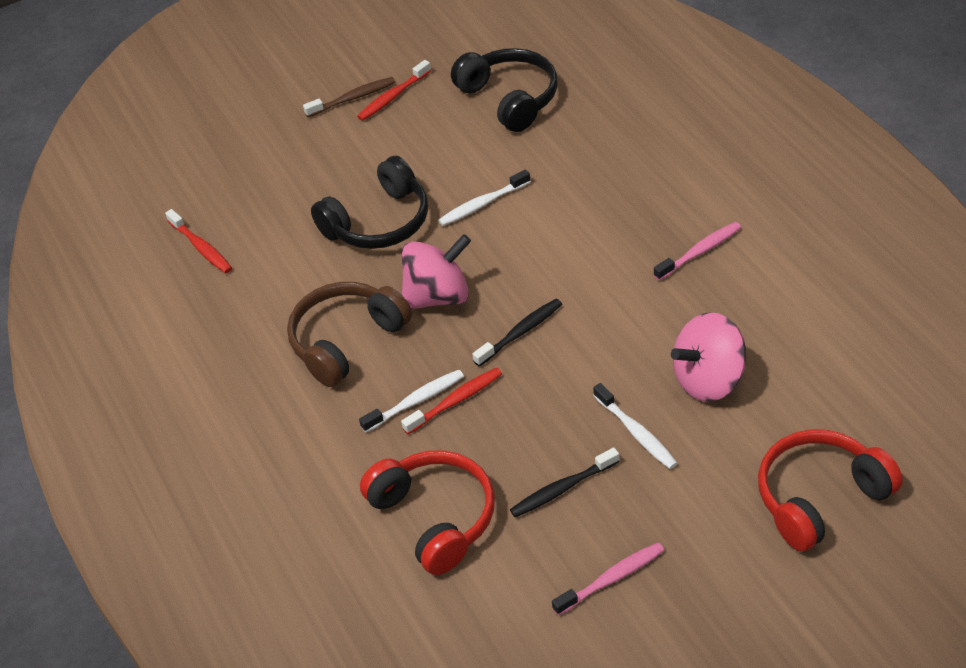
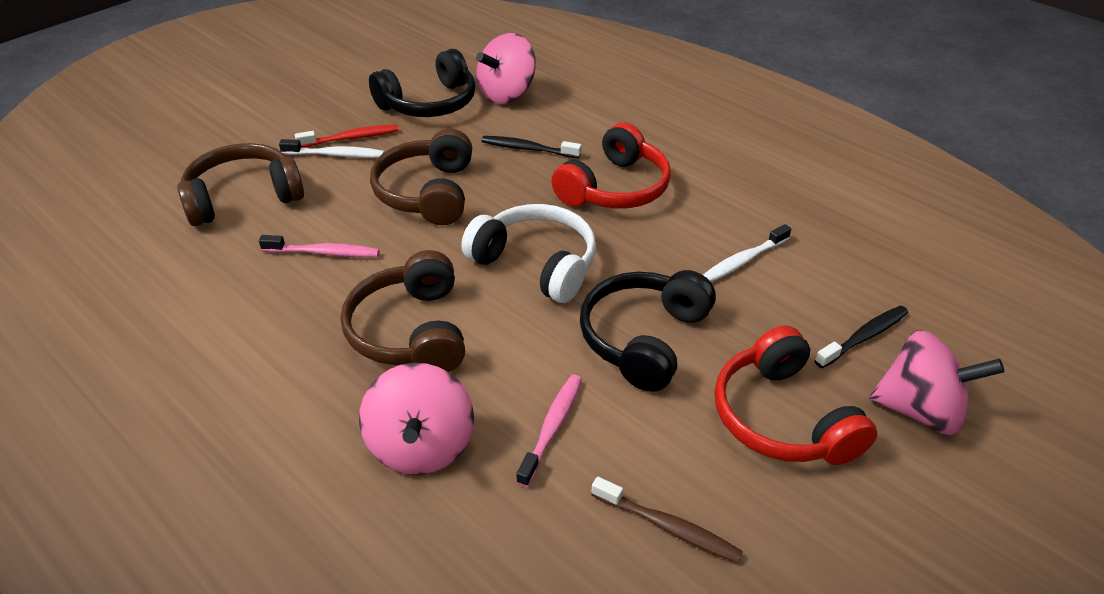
brown headphones: [287,282,412,387] = 1 -> [177,143,304,226] [341,250,465,372] [370,129,472,225] = 3
pink spinning top: [402,234,471,309] [671,312,746,402] = 2 -> [359,363,474,475] [476,33,536,104] [869,330,1004,436] = 3
red toothbrush: [165,209,232,273] [357,60,431,121] [401,368,502,434] = 3 -> [295,125,398,148] = 1
white headphones: none = 0 -> [461,204,596,303] = 1
white toothbrush: [359,370,464,433] [438,169,531,226] [593,383,678,469] = 3 -> [279,139,384,158] [703,224,791,282] = 2

